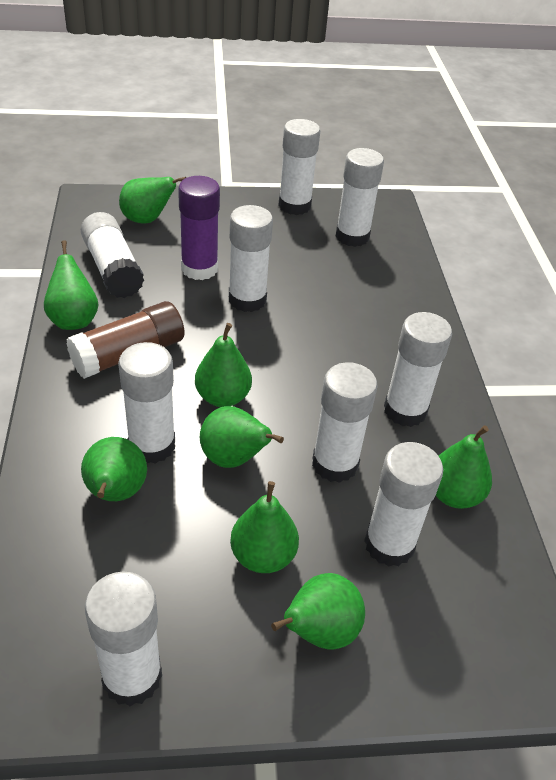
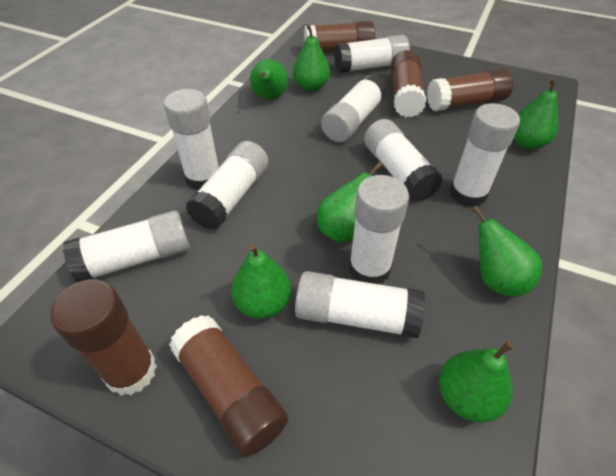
brown glue stick: [66,301,185,379] = 1 -> [50,279,157,396] [169,315,288,457] [304,21,375,52] [391,50,426,117] [427,68,513,111] = 5
green pear: [44,240,99,330] [81,437,147,501] [119,177,186,224] [195,323,252,407] [200,406,284,468] [230,481,299,573] [271,573,365,650] [436,425,492,509] = 8 -> [231,244,291,319] [250,59,288,100] [293,24,330,91] [317,162,382,243] [439,341,514,423] [471,206,542,297] [514,78,558,150] = 7
purple glue stick: [178,176,220,280] = 1 -> none = 0

